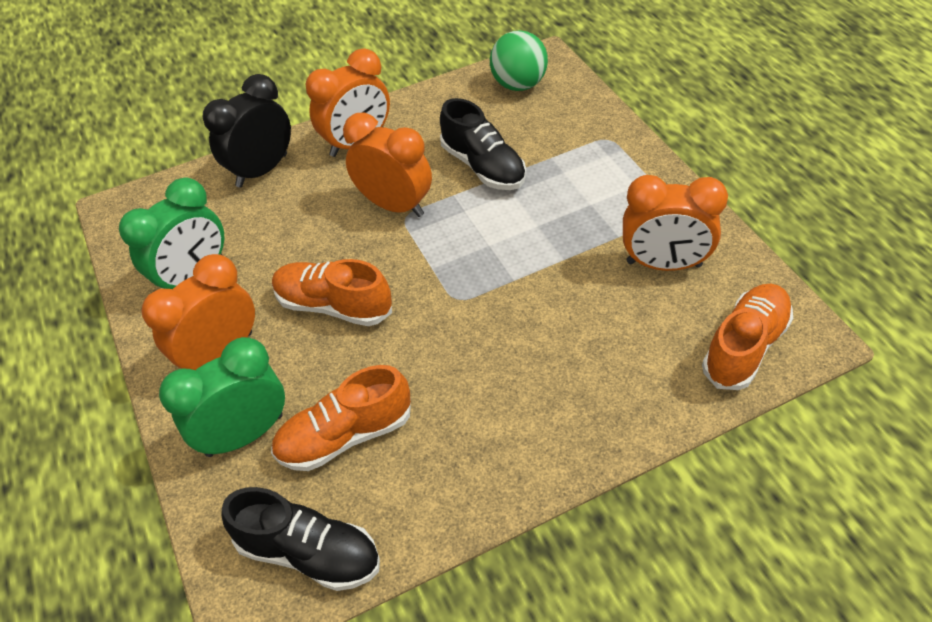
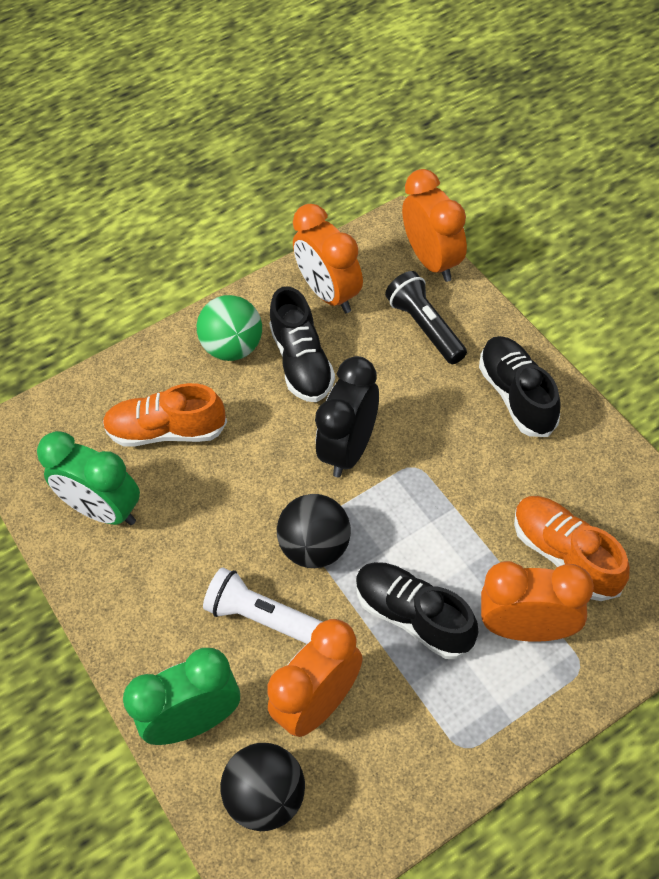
black ball: none = 0 -> [220,743,305,831] [277,494,351,568] = 2
black flashlight: none = 0 -> [385,271,467,364] = 1
black shoe: [221,487,380,591] [440,98,526,190] = 2 -> [269,286,335,402] [356,562,478,659] [479,336,561,437] = 3
orange shoe: [271,365,411,471] [272,259,392,326] [702,284,793,390] = 3 -> [103,383,227,447] [514,496,630,601] = 2
white flashlight: none = 0 -> [203,567,322,644] = 1

